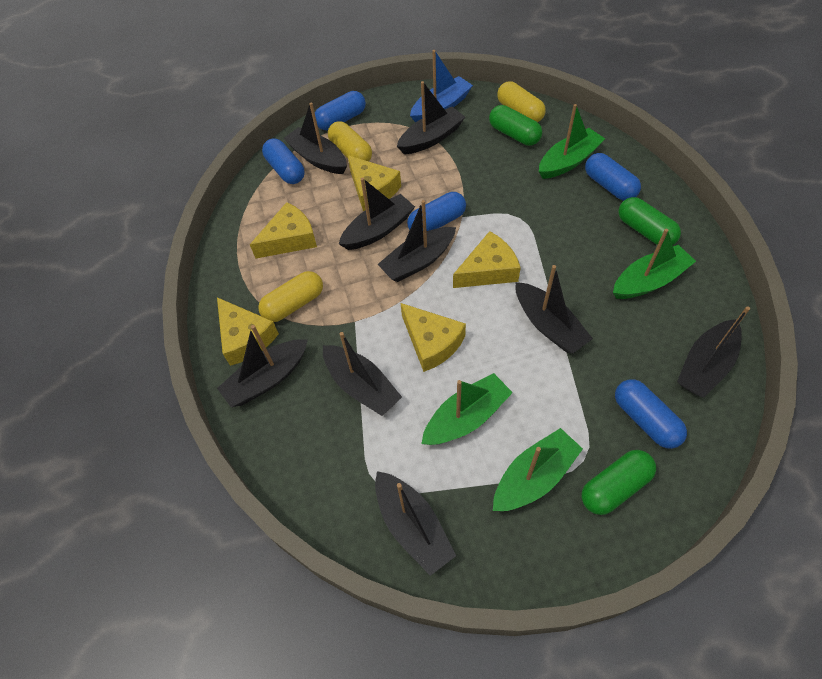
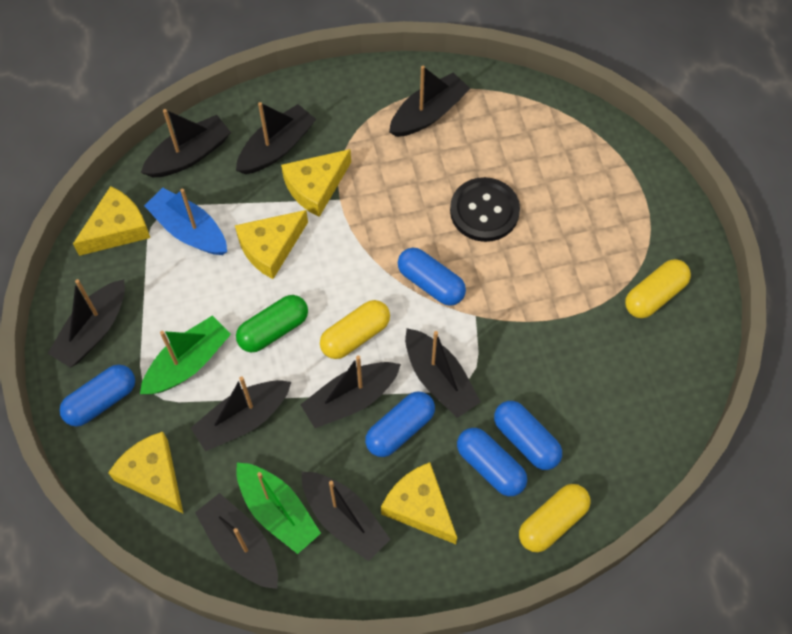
black button: none = 0 -> [450,177,520,242] = 1
green boat: [421,373,513,445] [493,428,583,511] [539,104,605,179] [613,229,696,299] = 4 -> [140,316,231,394] [236,462,321,554] = 2
green capsule: [489,105,542,146] [582,450,656,515] [618,197,681,245] = 3 -> [236,295,308,352] = 1

